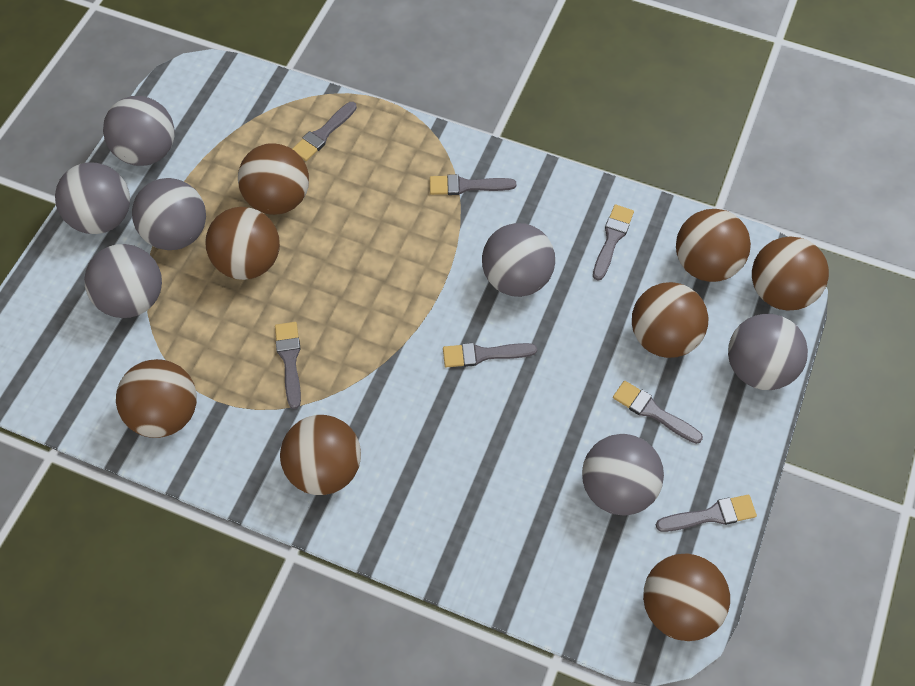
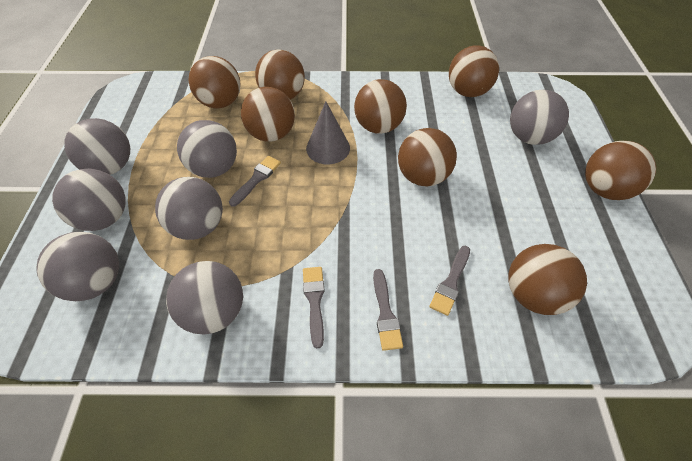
grey brush: [275,322,301,409] [292,102,357,161] [430,174,516,195] [443,343,537,367] [593,205,634,281] [613,381,703,444] [656,495,757,532] = 7 -> [229,156,281,207] [303,267,325,349] [373,269,403,351] [429,246,470,316] = 4
grey cone: none = 0 -> [306,101,350,164] = 1

